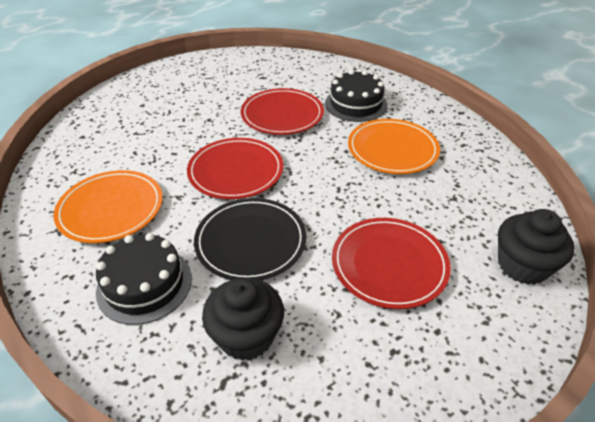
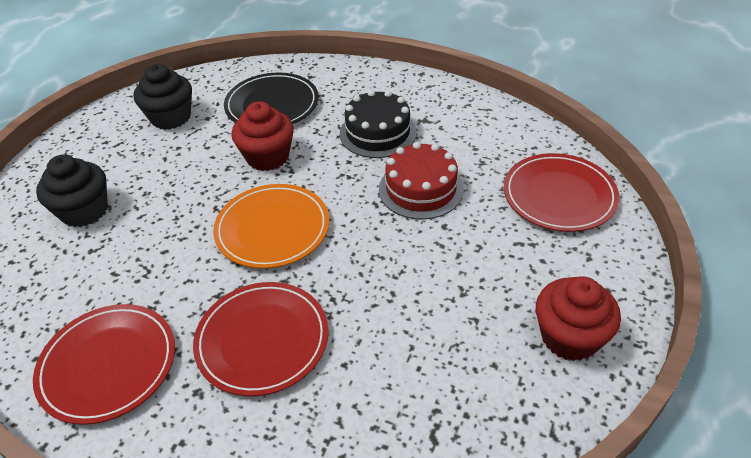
black cake: [96,233,192,325] [325,70,387,122] = 2 -> [340,90,417,158] = 1
orange plate: [54,170,163,243] [348,119,440,174] = 2 -> [213,184,329,269] = 1
red cake: none = 0 -> [379,142,464,220] = 1
red cupcake: none = 0 -> [232,101,294,171] [536,276,621,361] = 2

